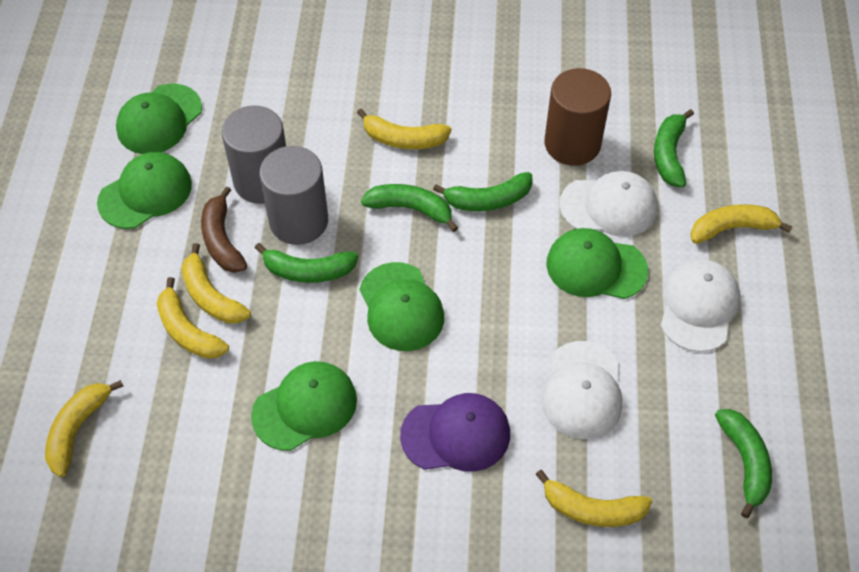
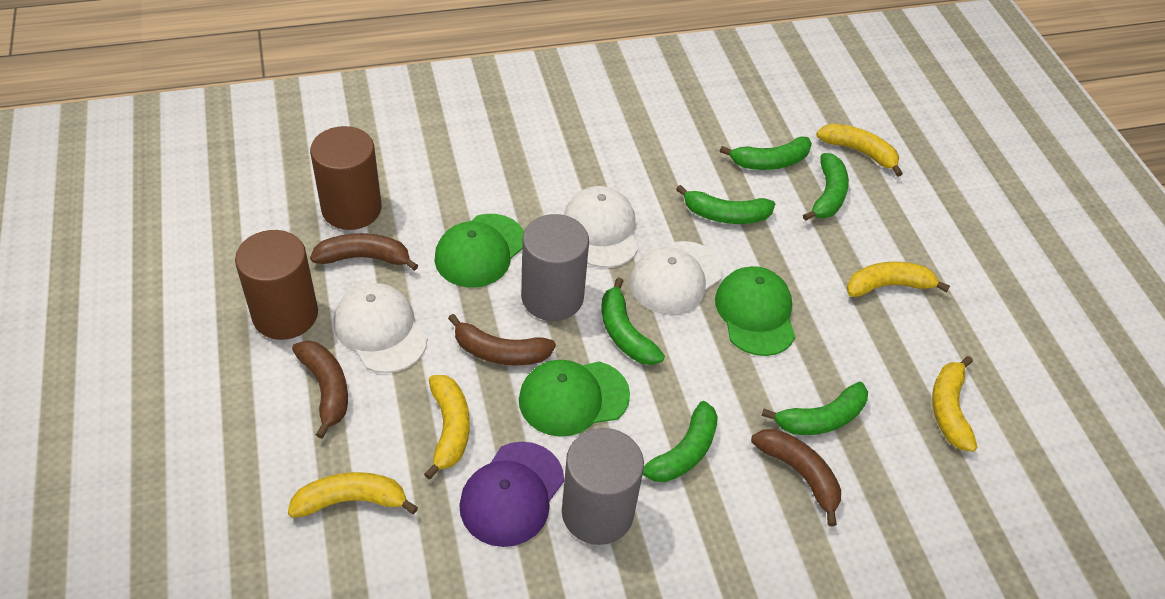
brown banana: [201,186,247,273] = 1 -> [292,340,348,439] [310,233,418,271] [448,314,556,366] [751,429,841,527] = 4
brown cylinder: [544,68,611,166] = 1 -> [235,230,318,340] [310,126,382,230] = 2
green banana: [255,243,358,283] [361,184,458,232] [433,172,533,211] [654,109,694,187] [715,409,772,518] = 5 -> [602,277,665,365] [643,401,718,482] [676,185,775,224] [720,137,812,170] [762,381,868,435] [803,153,849,221] = 6
green cap: [97,152,192,229] [116,84,202,154] [251,361,357,451] [360,262,444,351] [546,228,648,299] = 5 -> [435,214,524,288] [519,360,630,437] [715,266,795,356] = 3
yellow banana: [45,380,124,477] [157,277,229,359] [181,243,251,324] [357,109,452,149] [535,470,652,527] [690,204,792,244] = 6 -> [288,472,418,518] [424,375,470,480] [816,124,903,177] [847,262,950,297] [932,356,977,452] = 5

